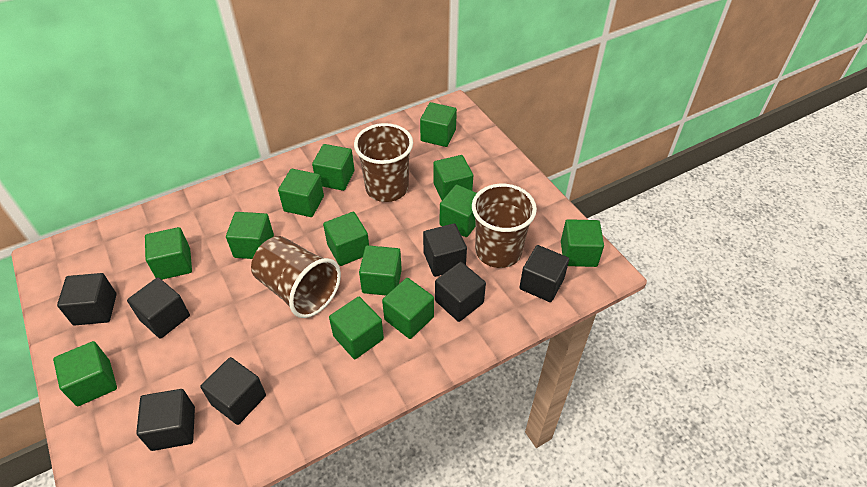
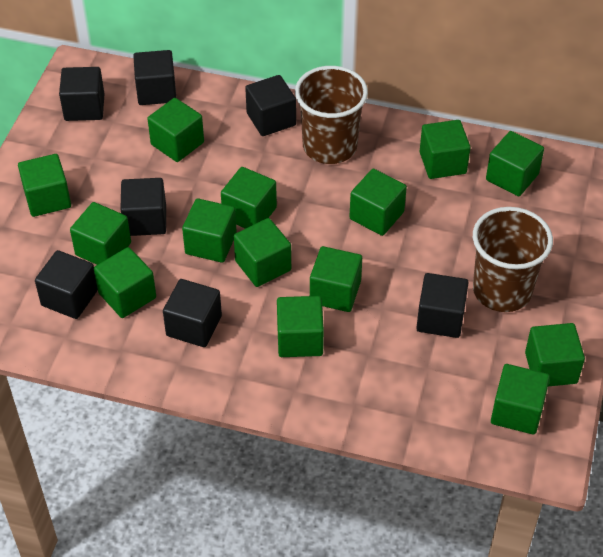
brown cup: [251,236,341,318] [354,123,413,202] [472,184,537,268] = 3 -> [295,66,368,164] [473,207,553,312] = 2
green cube: [53,341,117,406] [145,227,192,280] [226,212,274,259] [278,169,324,217] [312,144,354,191] [323,212,369,266] [329,297,384,359] [359,245,402,295] [382,278,434,339] [420,102,457,147] [433,155,473,200] [440,184,477,237] [561,219,604,267] = 13 -> [18,154,71,217] [70,202,131,265] [94,247,156,318] [147,98,204,162] [182,198,237,263] [221,167,277,229] [234,218,291,287] [277,296,324,357] [310,246,362,312] [349,169,407,236] [420,120,471,179] [486,131,544,196] [491,364,550,435] [525,323,585,386] = 14

